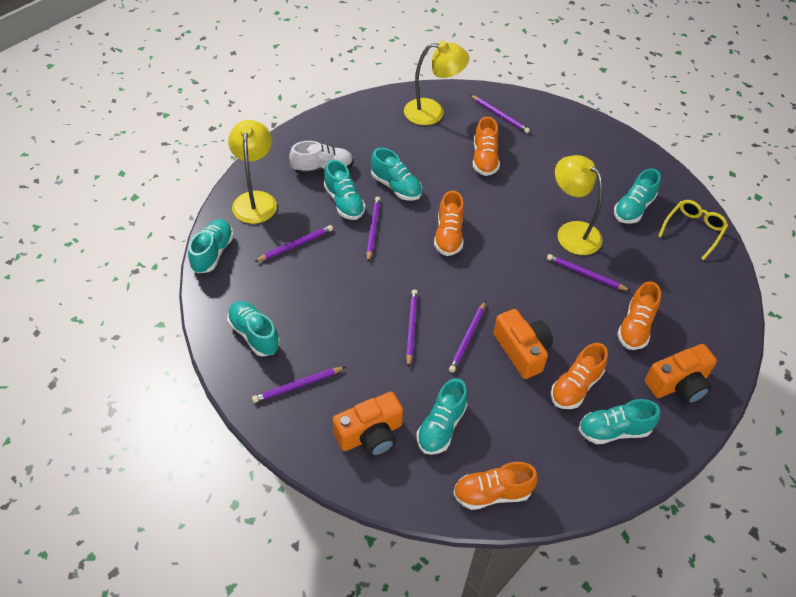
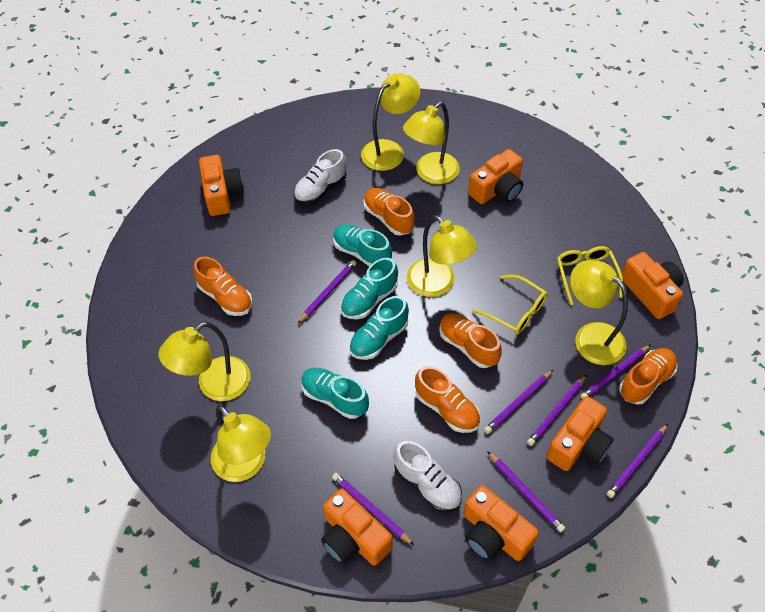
orange camera: [333,392,403,457] [493,309,553,379] [645,344,717,404] = 3 -> [199,155,244,216] [321,488,392,566] [463,485,539,561] [468,149,523,204] [546,396,614,471] [622,252,683,319] = 6
turquoise shoe: [188,219,234,273] [227,301,280,357] [324,160,366,220] [371,148,422,200] [417,378,468,455] [578,399,660,444] [614,169,661,224] = 7 -> [301,368,369,419] [333,224,392,267] [341,258,398,319] [349,296,409,360] = 4
white shoe: [289,141,354,175] = 1 -> [294,149,347,204] [394,441,462,512] = 2
yellow glasses: [658,200,728,260] = 1 -> [472,275,547,335] [557,246,623,305] = 2
yellow lamp: [228,120,277,224] [404,40,469,125] [555,155,603,255] = 3 -> [158,322,250,401] [211,405,271,482] [361,73,420,171] [403,102,460,184] [407,215,477,297] [570,260,628,365] = 6

